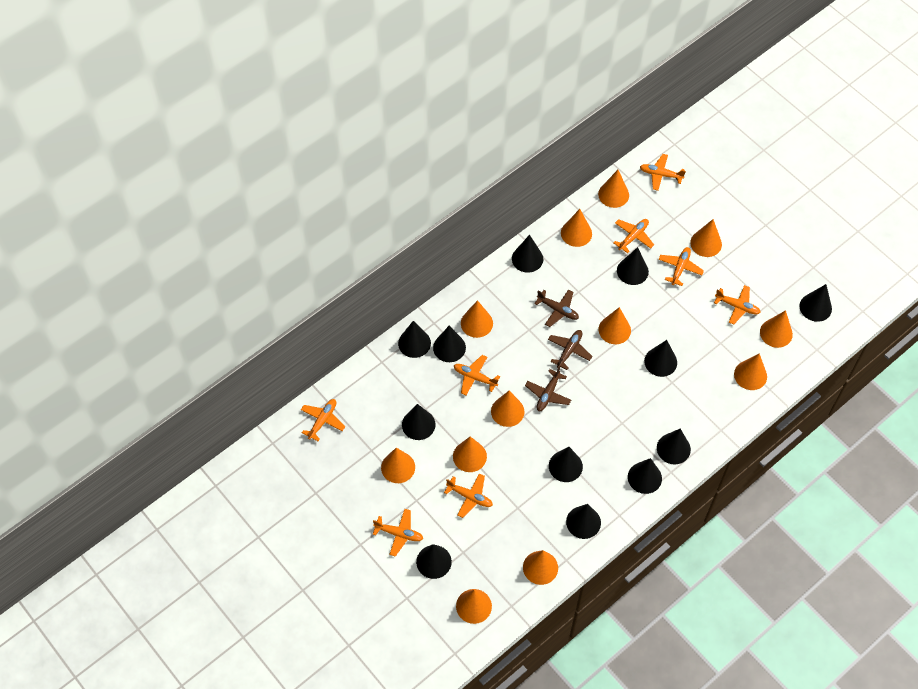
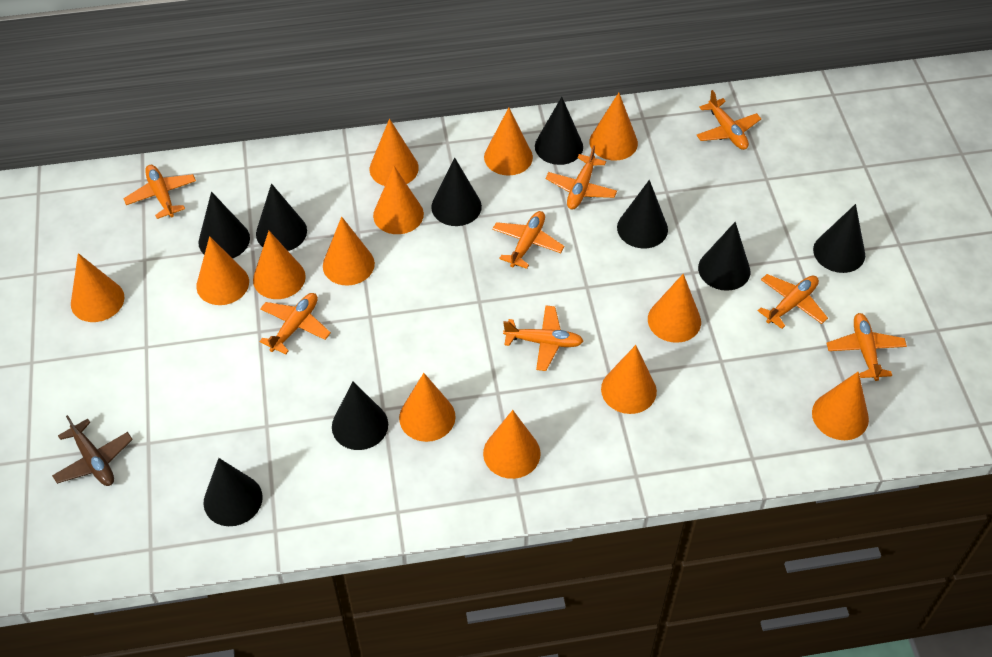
black cone: [398,321,431,358] [402,404,436,440] [416,544,452,579] [433,325,466,362] [512,235,543,273] [549,447,583,482] [566,504,601,539] [617,247,649,285] [628,458,662,494] [644,340,677,377] [657,429,691,464] [800,284,832,322] = 12 -> [199,192,250,258] [204,458,263,526] [256,183,307,251] [332,382,388,450] [431,158,482,226] [535,97,583,165] [617,180,668,248] [698,222,750,291] [813,204,865,273] = 9
brown plane: [525,366,571,411] [534,290,579,327] [548,330,593,370] = 3 -> [52,415,133,486] = 1
orange cone: [381,448,415,483] [453,436,487,472] [456,589,492,624] [461,300,493,338] [491,391,524,427] [523,550,558,585] [561,209,592,247] [598,170,629,208] [599,307,631,344] [690,219,722,257] [734,353,767,390] [760,310,793,348] = 12 -> [71,253,124,322] [196,236,249,305] [253,231,306,299] [323,217,375,285] [370,119,419,186] [373,166,424,234] [399,373,456,442] [483,410,540,479] [484,108,533,176] [589,93,638,161] [601,345,657,414] [648,274,701,343] [812,372,869,440] = 13

